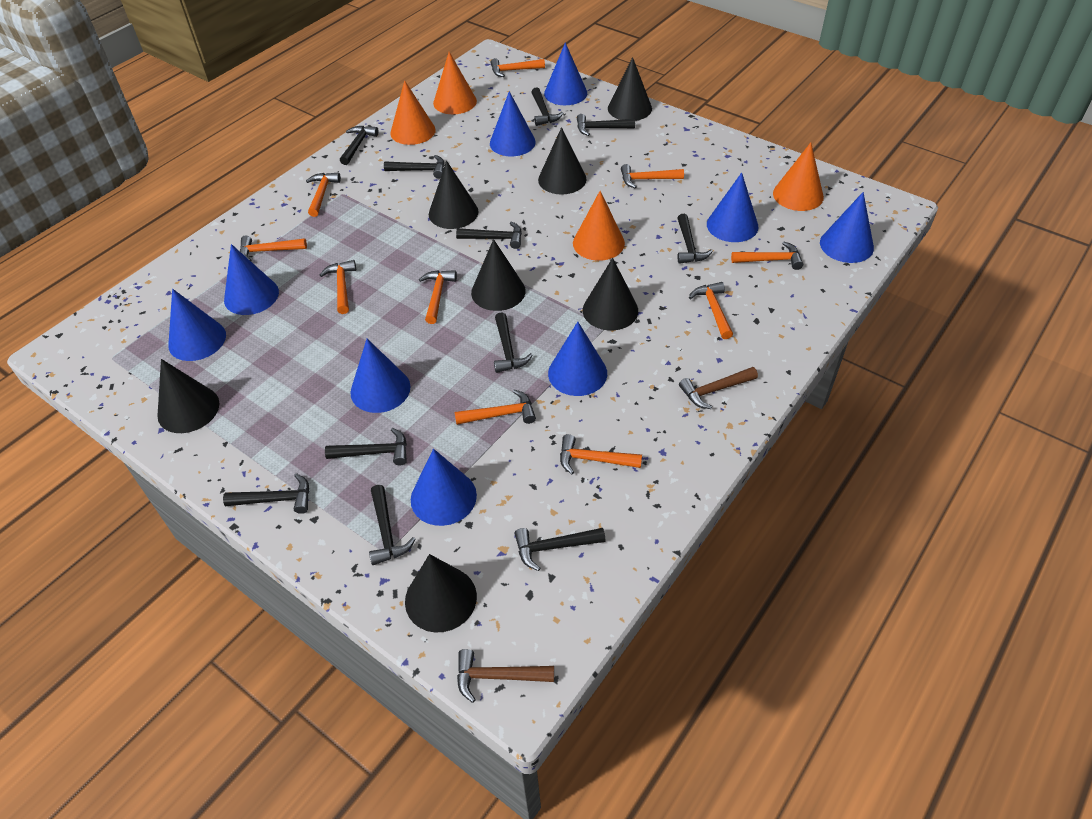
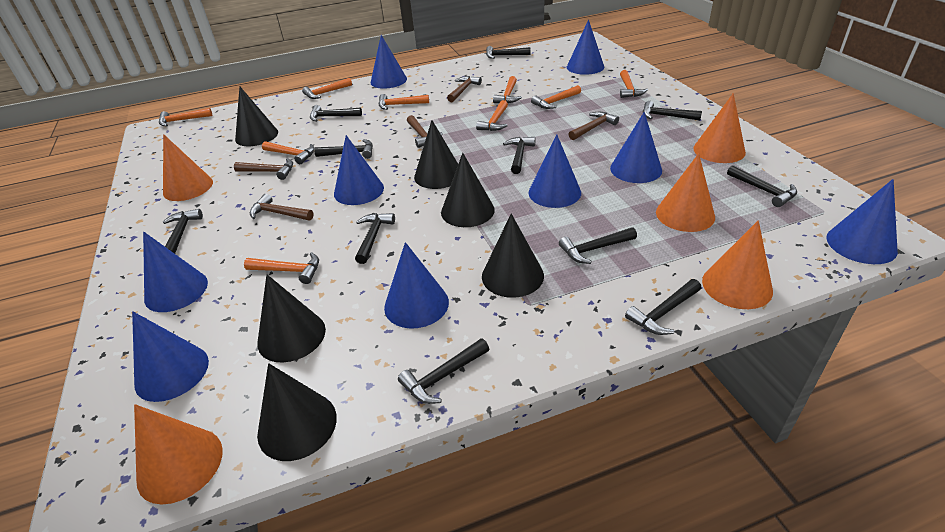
black cone: [157,359,219,433] [405,554,477,632] [429,161,478,229] [471,239,526,311] [538,127,587,195] [583,258,638,330] [608,57,652,121] = 7 -> [235,86,278,146] [257,275,326,363] [257,363,337,461] [414,120,458,189] [441,153,495,227] [482,214,544,298] = 6
brown hammer: [457,649,554,703] [679,367,758,409] = 2 -> [234,158,293,180] [250,194,313,221] [407,115,443,148] [447,76,482,102] [569,112,619,140] = 5
orange cone: [391,80,436,145] [433,52,477,114] [573,191,625,261] [773,142,824,211] = 4 -> [134,404,223,505] [163,134,213,201] [656,153,715,232] [693,93,746,163] [702,220,773,309] = 5
orange hammer: [240,236,307,262] [306,173,341,217] [320,260,356,314] [419,270,457,324] [454,389,536,425] [491,58,545,77] [560,434,642,474] [621,164,684,188] [689,282,733,339] [731,242,803,270] = 10 -> [159,108,212,126] [244,252,319,284] [262,141,314,164] [302,78,352,99] [378,94,429,110] [476,100,508,131] [493,76,522,103] [531,85,581,109] [620,70,648,98] = 9

